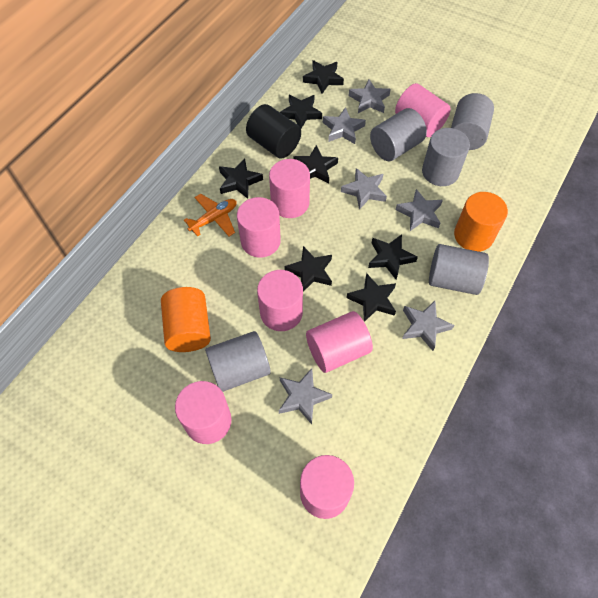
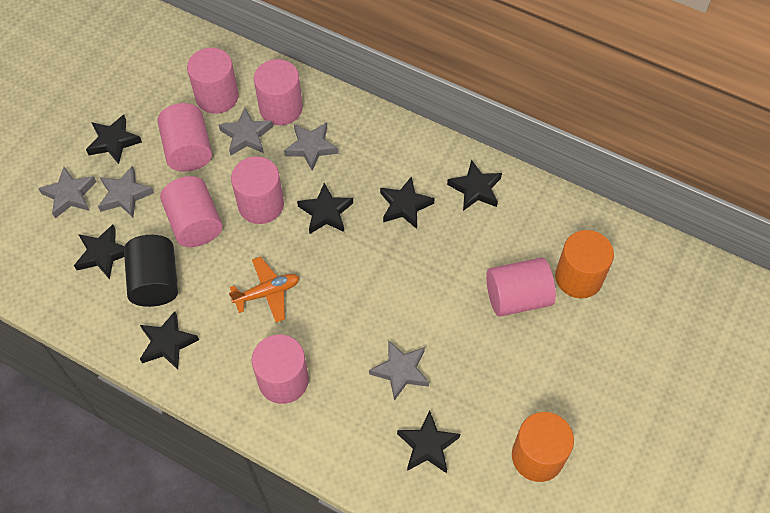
grey cylinder: [205,331,271,392] [370,108,427,161] [422,128,470,186] [429,244,489,295] [451,93,494,150] = 5 -> none = 0
grey star: [279,368,332,424] [323,107,366,144] [341,168,387,210] [349,79,391,113] [396,189,443,231] [402,301,454,351] = 6 -> [38,167,96,218] [98,166,154,218] [219,108,273,156] [284,122,339,171] [369,340,429,401] = 5

